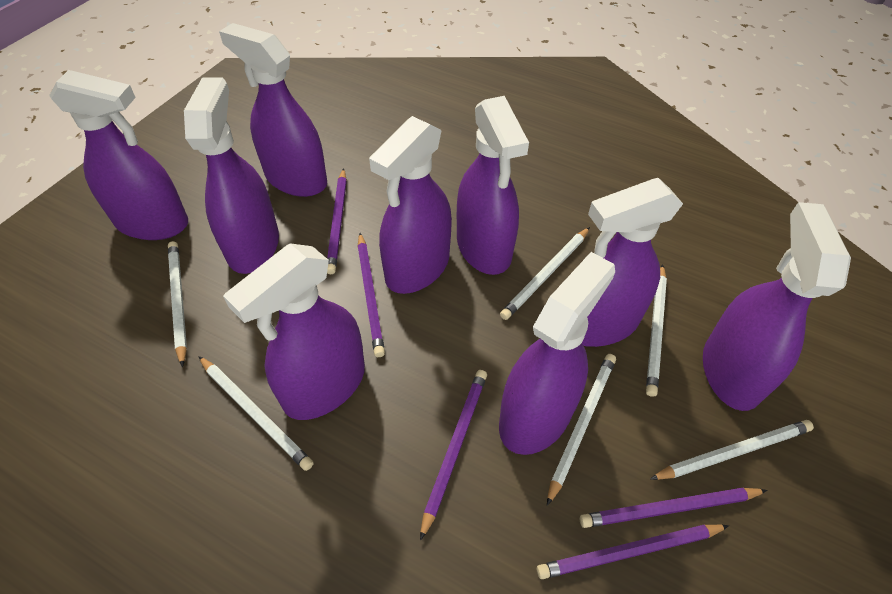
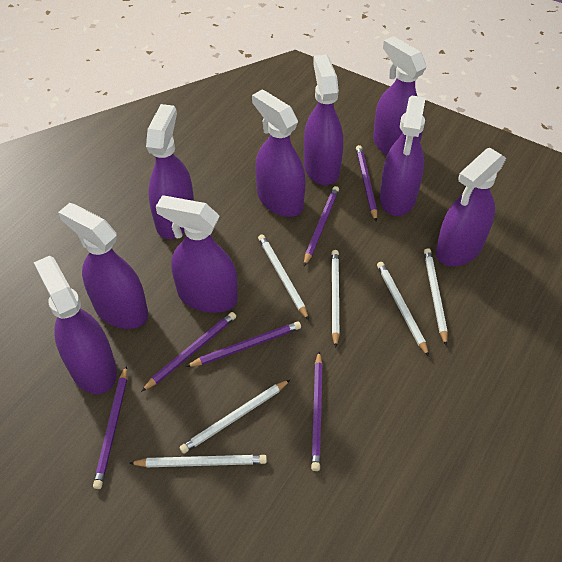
purple pencil: [327,168,347,274] [357,233,385,357] [420,370,487,541] [537,525,729,579] [580,488,768,528] = 5 -> [93,365,127,489] [141,312,236,392] [186,321,301,367] [304,186,339,266] [311,352,323,471] [356,145,377,222] = 6

